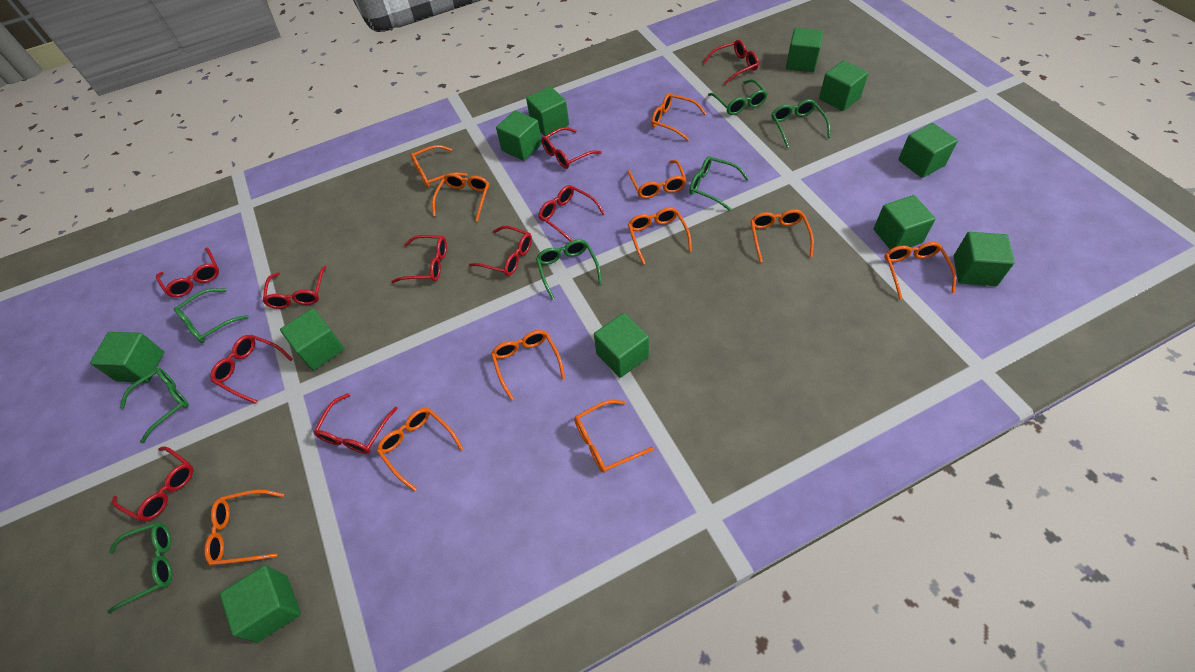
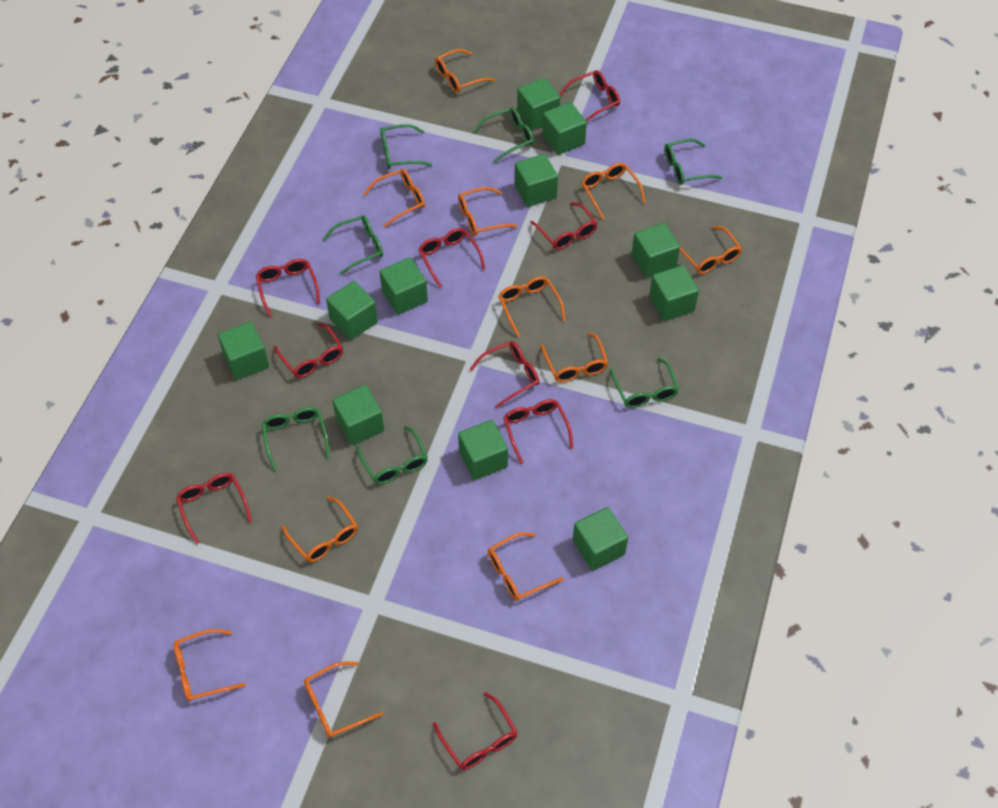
red glasses: [112,447,194,521] [156,248,219,297] [210,335,293,404] [263,266,327,309] [313,393,398,454] [391,235,447,283] [469,225,532,276] [538,185,605,242] [541,127,602,169] [703,40,759,84] = 10 -> [176,473,252,544] [256,259,320,317] [274,323,343,378] [418,228,485,288] [433,692,518,770] [470,341,539,408] [503,399,573,464] [530,202,598,250] [559,70,620,122] = 9

